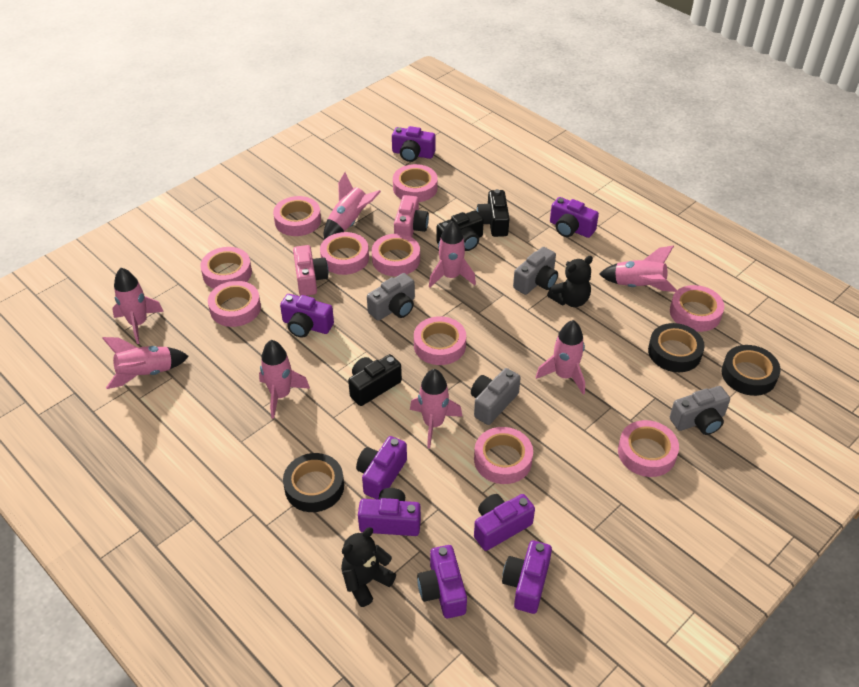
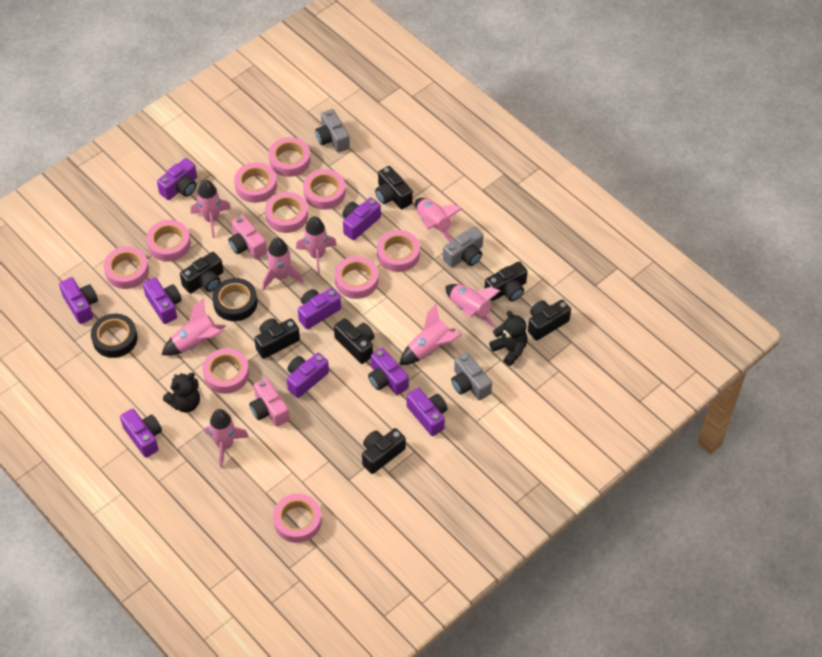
black camera: [348,354,402,406] [437,210,484,251] [476,189,509,237] = 3 -> [180,252,224,293] [254,318,300,359] [334,318,375,364] [362,428,406,474] [375,166,413,209] [484,262,528,301] [528,300,571,341] = 7
black tape: [283,453,344,512] [648,323,705,372] [721,345,780,396] = 3 -> [91,314,138,358] [212,278,257,321] = 2
grey camera: [367,273,415,321] [471,368,521,425] [513,247,558,295] [670,386,730,435] = 4 -> [315,109,350,153] [443,226,483,268] [451,352,492,400] = 3
purple camera: [280,294,334,338] [356,436,407,500] [358,488,421,536] [392,126,436,162] [417,545,467,618] [474,494,535,551] [502,541,552,614] [550,197,599,238] = 8 -> [59,277,98,324] [120,409,162,458] [143,277,182,324] [157,158,197,200] [287,353,329,398] [298,288,341,329] [342,198,381,240] [368,348,409,395] [407,388,447,436] = 9

